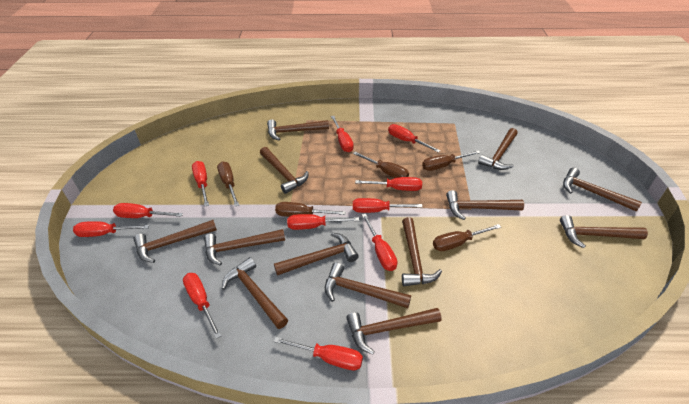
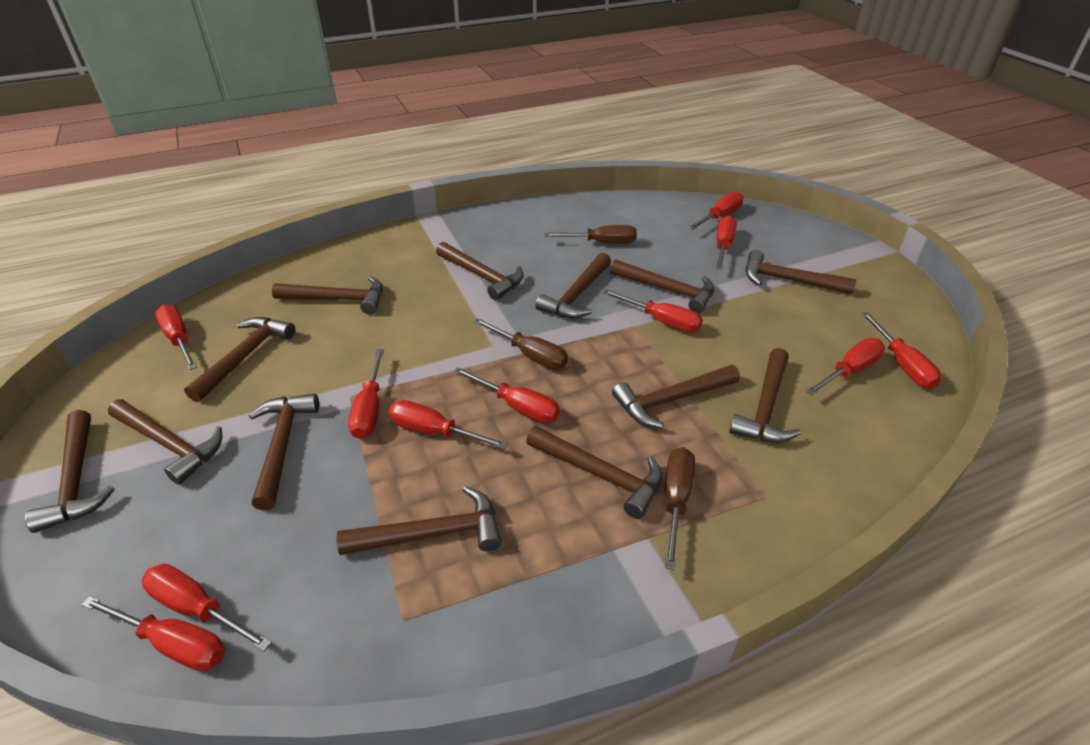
brown screwdriver: [217,162,239,207] [275,202,346,217] [353,152,409,178] [422,150,480,171] [433,224,501,251] = 5 -> [473,318,568,369] [544,225,637,243] [665,447,695,570] = 3

